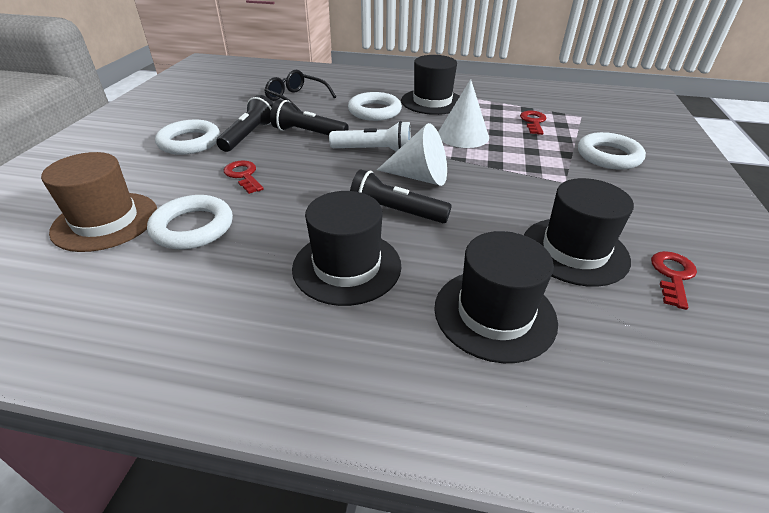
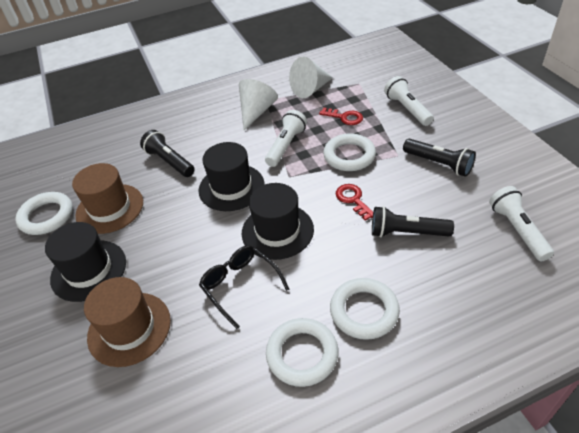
black hat: [292,191,401,306] [401,55,460,115] [434,231,558,363] [524,178,634,287] = 4 -> [45,222,126,302] [199,142,264,211] [242,183,314,260] = 3
brown hat: [41,152,157,252] = 1 -> [72,163,143,234] [84,277,171,367] = 2
red key: [224,160,264,194] [520,110,546,135] [651,251,697,310] = 3 -> [319,108,363,125] [336,184,373,221] = 2
white flashlight: [329,121,411,152] = 1 -> [265,110,307,167] [384,76,434,126] [489,186,554,261] = 3

